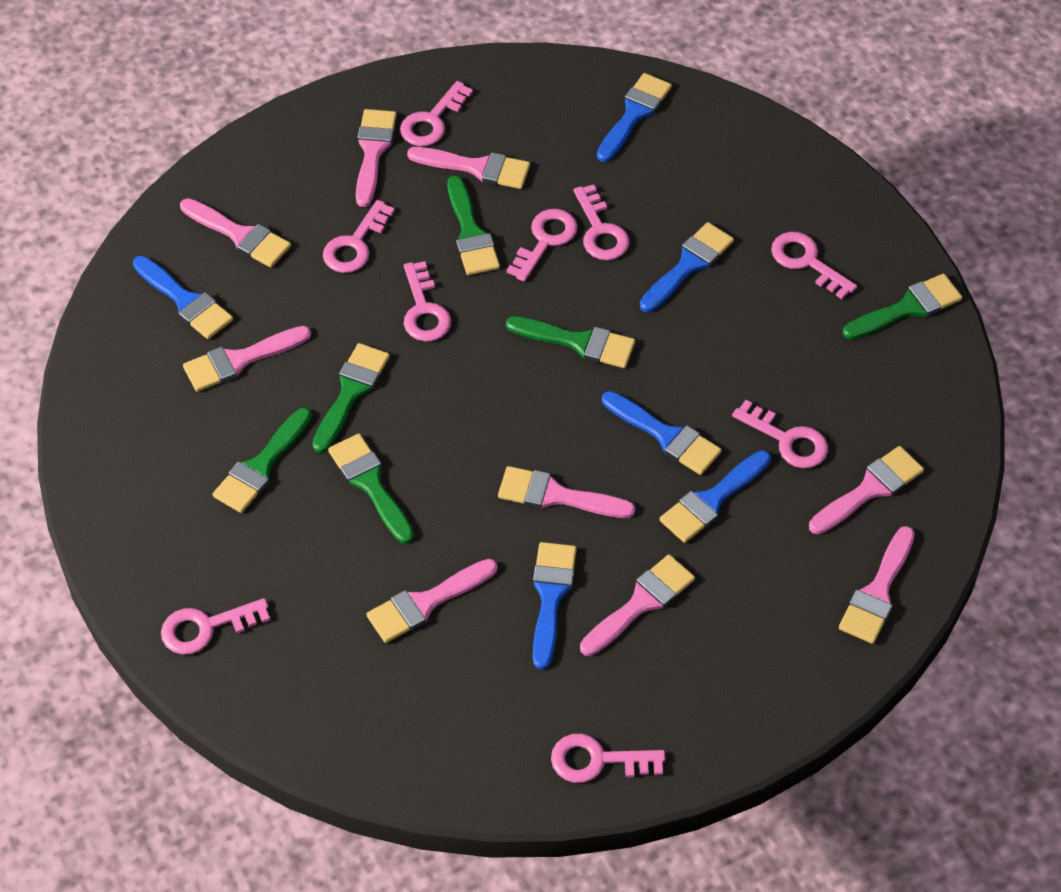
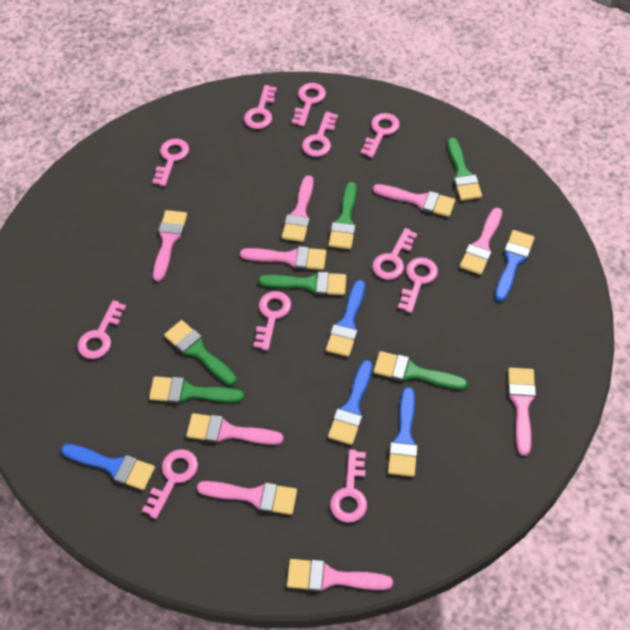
blue brush: [133,256,233,339] [533,542,577,670] [597,73,672,162] [602,391,722,475] [640,222,734,312] [660,450,771,543] = 6 -> [61,444,155,490] [326,280,365,357] [328,360,372,445] [388,387,418,477] [495,230,535,301] = 5
pink key: [161,598,270,654] [323,200,395,273] [400,81,473,146] [404,261,451,342] [507,209,578,282] [551,734,665,783] [573,184,629,260] [732,400,828,468] [771,232,857,299] = 9 -> [78,300,126,359] [142,449,198,519] [152,139,189,186] [244,85,277,129] [253,291,291,350] [292,83,326,126] [302,111,338,157] [330,449,367,523] [361,113,400,158] [372,228,417,280] [398,257,438,313] = 11

